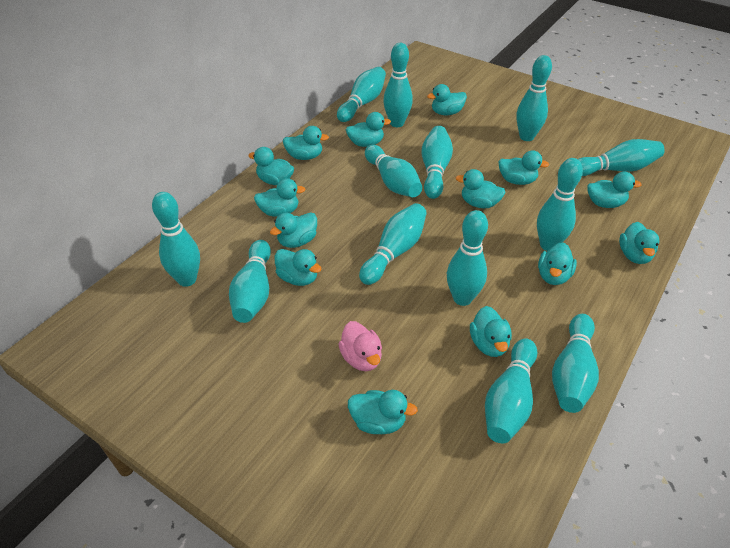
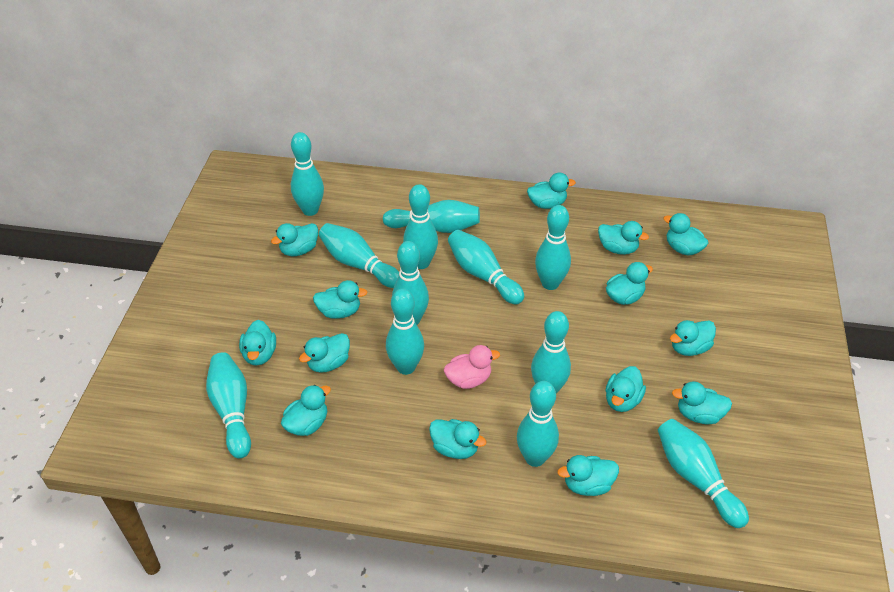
turquoise bowling pin: [152,192,200,287] [229,240,271,323] [337,67,386,122] [359,203,427,285] [365,145,422,197] [383,43,413,127] [422,126,453,199] [447,210,488,306] [485,338,537,443] [516,55,552,141] [537,158,583,251] [552,314,599,413] [578,139,665,176] = 13 -> [206,352,251,459] [291,132,324,216] [319,223,399,288] [383,200,480,233] [386,289,424,375] [392,241,429,325] [403,184,438,269] [448,230,524,305] [517,381,559,467] [531,311,571,394] [535,205,571,290] [658,419,749,528] = 12

